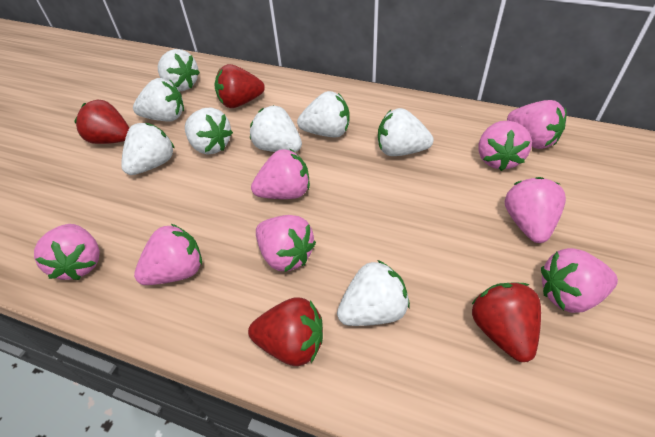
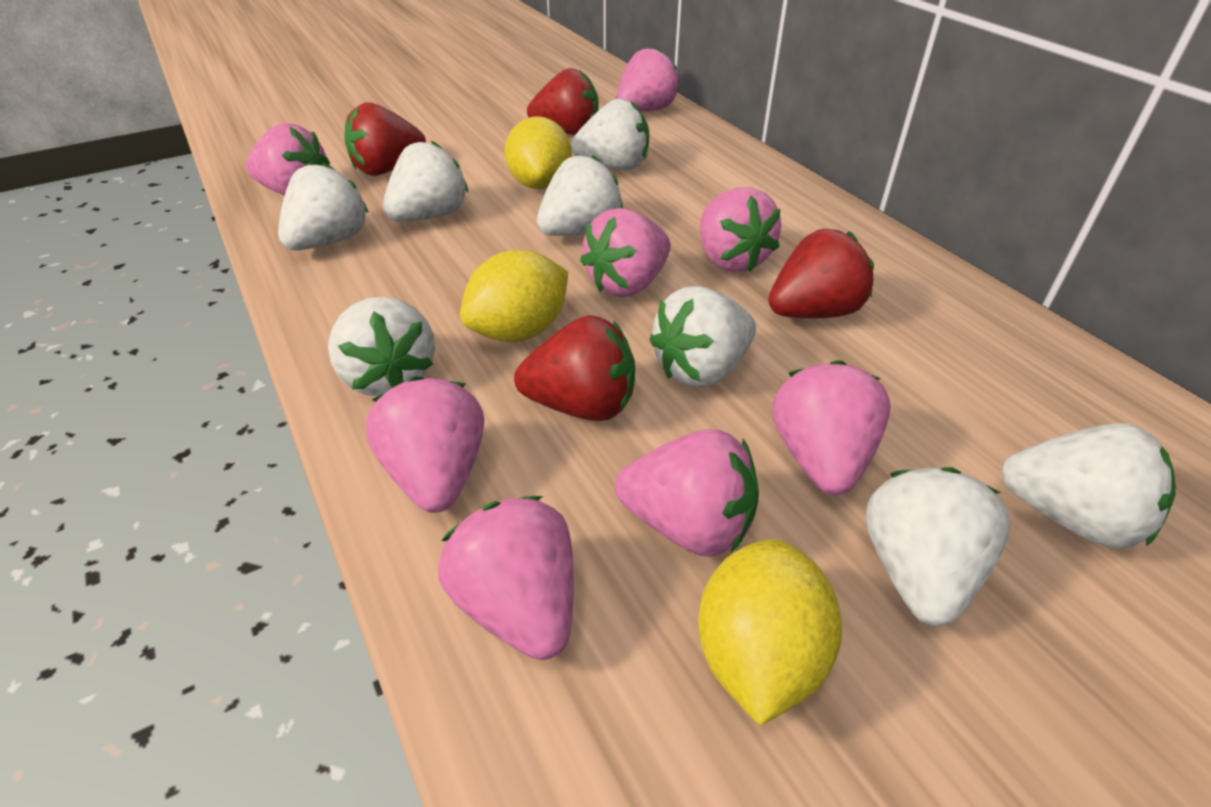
yellow lemon: none = 0 -> [460,250,568,342] [504,116,572,189] [698,539,842,726] = 3

